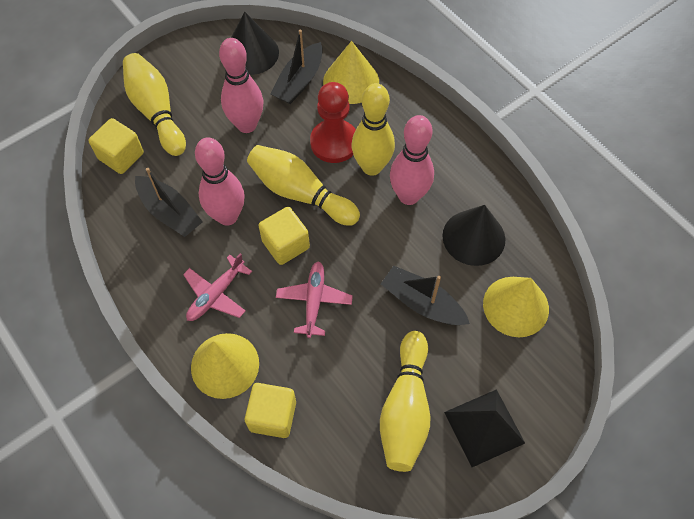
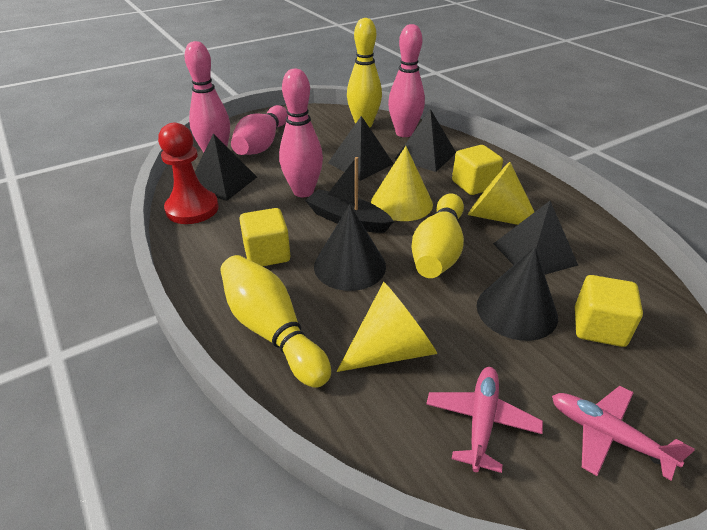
black boat: [135,168,203,237] [271,30,323,104] [381,266,470,325] = 3 -> [305,157,394,233] = 1
black pyramid: [444,389,525,467] = 1 -> [195,133,257,201] [328,116,394,181] [395,109,456,172] [493,201,578,275] = 4
pink bowling pin: [195,137,245,226] [219,38,263,133] [390,115,434,205] = 3 -> [185,41,230,152] [231,105,288,155] [279,68,323,197] [388,24,425,137] = 4
yellow bowling pin: [123,53,186,156] [247,145,360,226] [352,83,395,176] [380,331,430,472] = 4 -> [220,255,331,388] [347,18,382,128] [412,194,464,278] = 3

